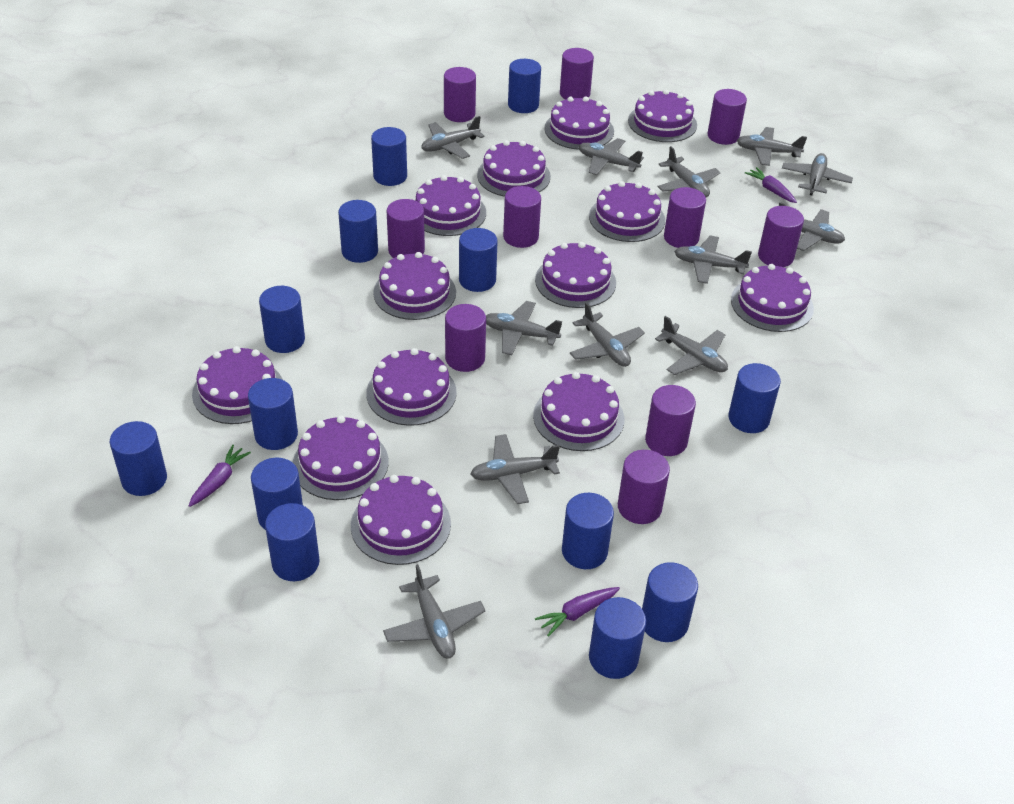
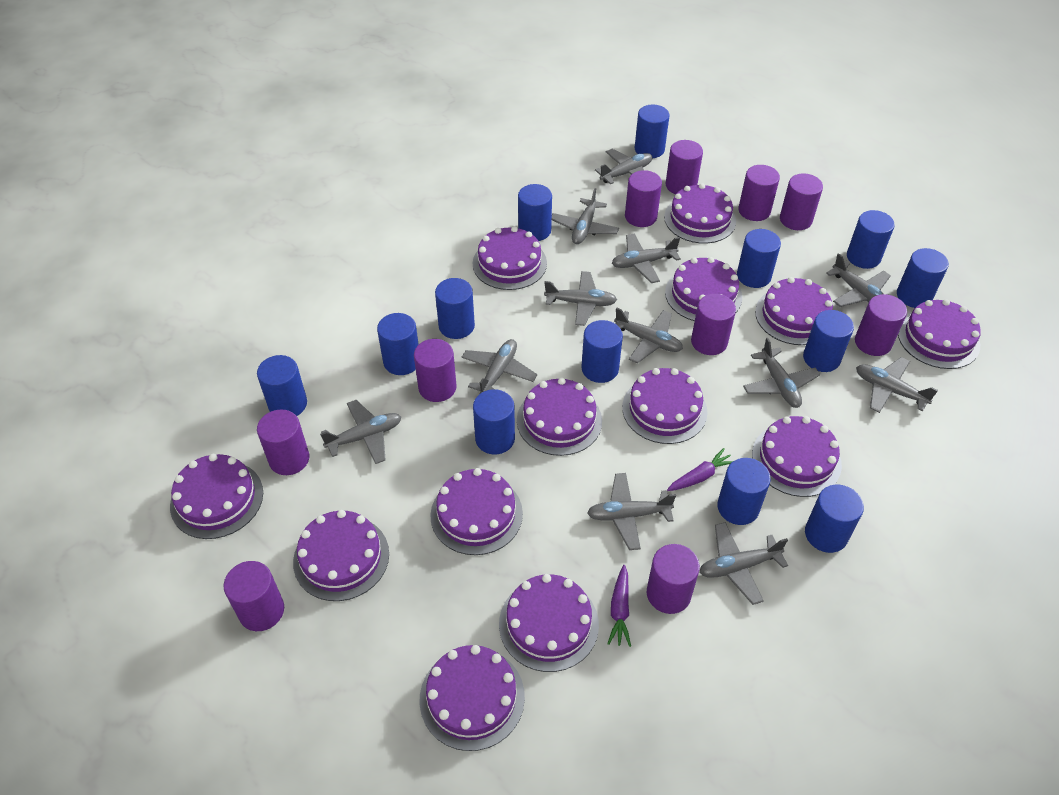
purple carrot: [189,445,251,507] [535,587,620,637] [745,167,797,203] = 3 -> [607,565,631,647] [667,448,733,491] = 2

